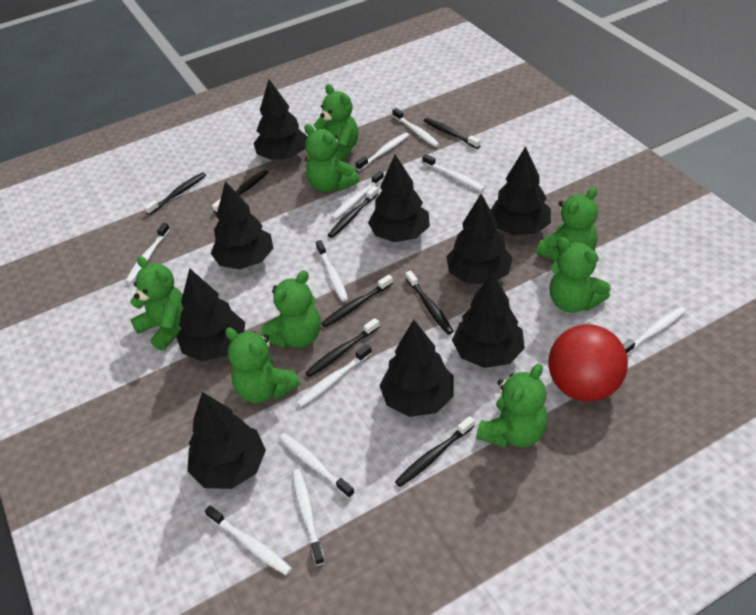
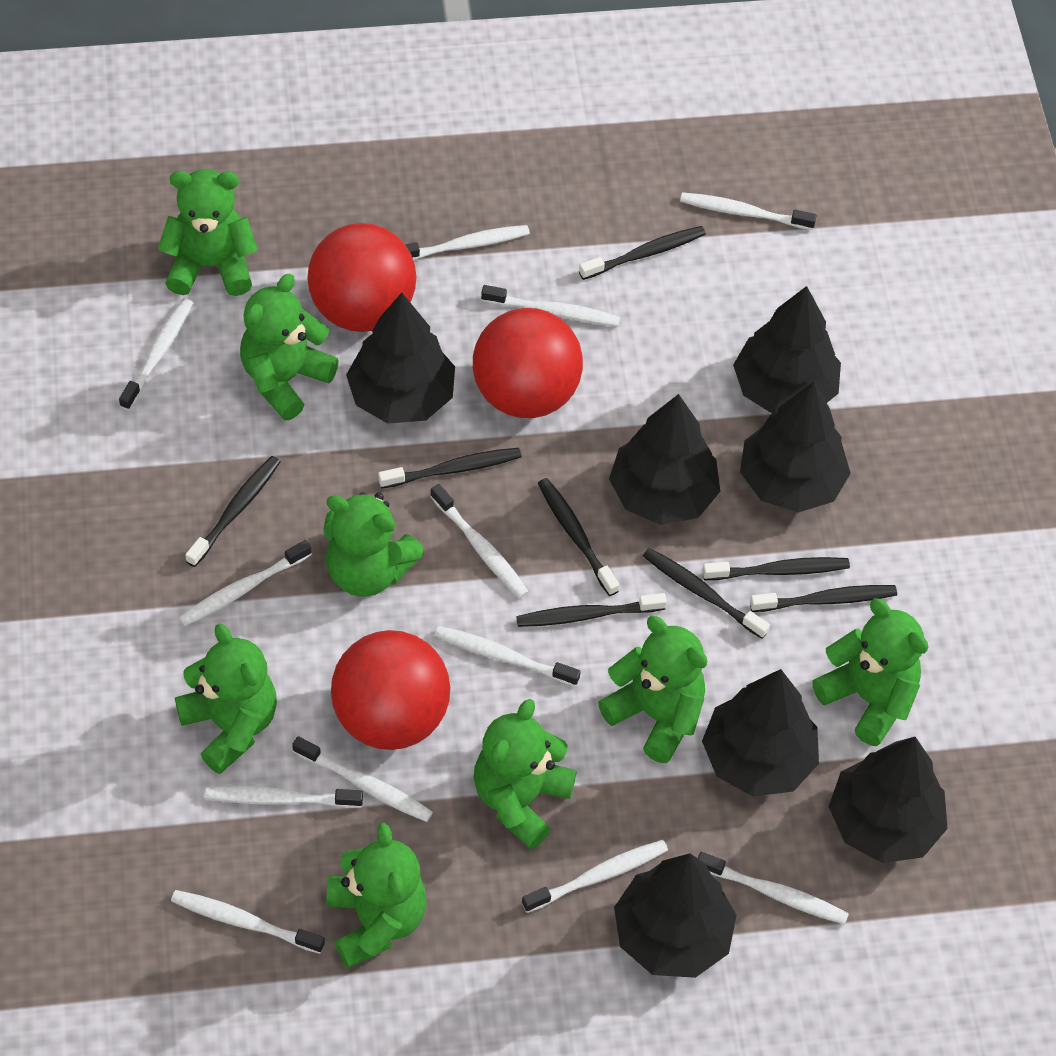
black tree: [176,268,245,361] [187,392,266,489] [211,181,273,269] [254,79,308,160] [368,154,430,242] [379,320,454,417] [446,194,513,284] [452,272,525,368] [491,146,551,235] = 9 -> [346,293,455,424] [609,394,720,525] [614,853,737,978] [702,669,819,797] [733,286,841,414] [740,382,851,513] [829,737,948,863] = 7
red ball: [548,325,628,402] = 1 -> [307,223,416,332] [331,630,450,750] [473,308,583,418] = 3
white toothbrush: [125,223,170,284] [205,506,292,575] [279,433,355,498] [292,469,325,565] [296,344,372,407] [316,240,348,302] [331,171,384,220] [356,132,409,171] [393,108,439,147] [423,154,485,192] [623,306,686,354] = 11 -> [119,298,193,410] [171,890,325,954] [179,540,312,627] [205,786,363,808] [292,736,433,822] [405,225,530,260] [430,484,529,598] [435,626,581,686] [481,285,620,327] [522,840,668,913] [680,192,817,230] [698,852,849,924] = 12

